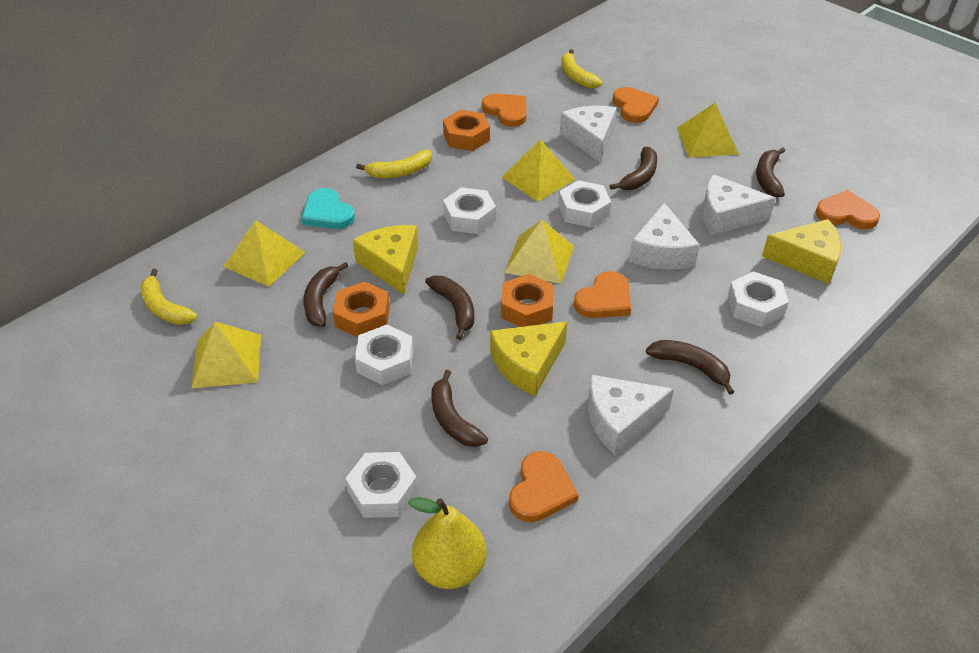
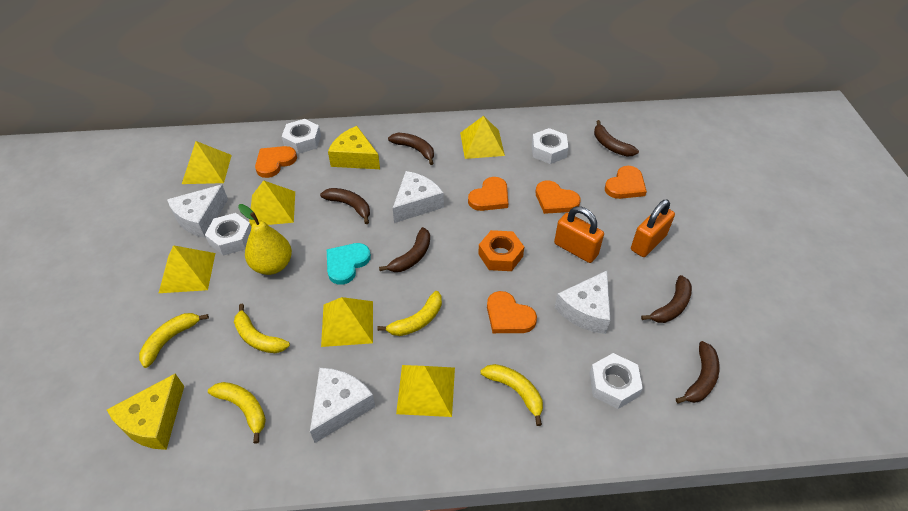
orange nut: [333,282,390,337] [443,110,490,151] [501,274,554,327] = 3 -> [478,230,524,271] = 1
orange padlock: none = 0 -> [554,207,604,263] [631,200,675,257] = 2
white nut: [345,452,418,518] [355,325,413,385] [443,187,496,234] [558,180,611,228] [727,271,789,327] = 5 -> [205,213,251,256] [282,119,321,154] [532,128,568,164] [589,353,643,409] = 4
yellow banana: [140,269,198,325] [356,150,432,178] [561,49,602,88] = 3 -> [139,313,209,368] [208,382,266,444] [234,304,290,353] [377,291,442,336] [481,364,543,426] = 5
yellow cheese: [352,225,418,295] [490,321,567,396] [762,219,841,284] = 3 -> [107,373,184,450] [328,126,380,169] = 2
yellow pyramid: [191,322,261,388] [223,220,306,287] [502,140,576,202] [504,220,574,284] [677,103,739,158] = 5 -> [159,245,215,293] [182,141,232,184] [249,180,295,226] [321,297,373,347] [396,365,455,417] [460,116,505,159] = 6

